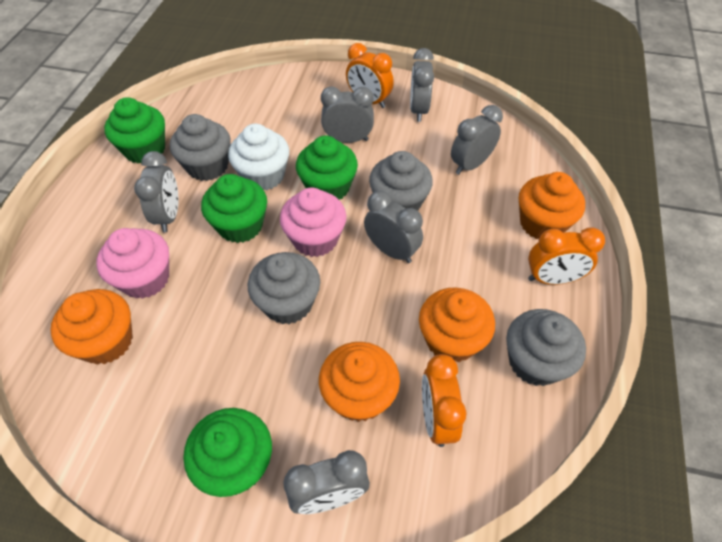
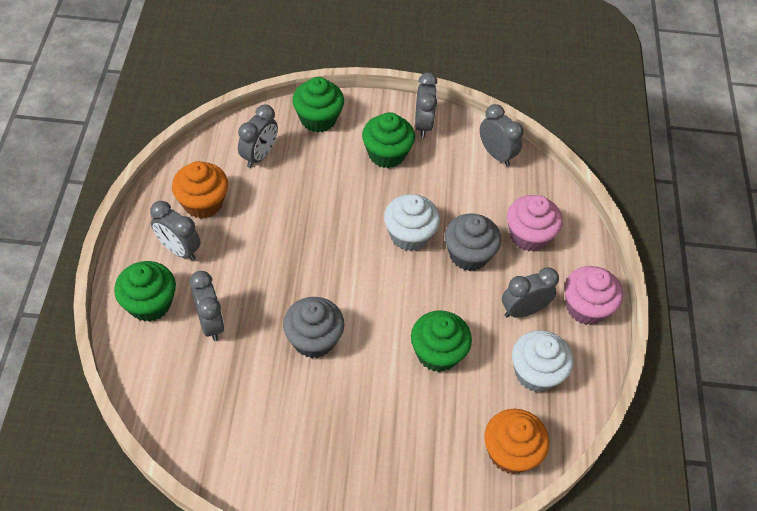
grey cupcake: [170,114,231,181] [248,252,320,324] [369,151,433,211] [506,309,586,386] = 4 -> [283,297,345,358] [445,213,501,271] = 2
orange clock: [346,43,394,108] [422,354,466,447] [528,228,605,285] = 3 -> none = 0
orange cupcake: [50,289,133,365] [319,342,400,422] [419,287,495,362] [519,172,585,239] = 4 -> [172,161,228,219] [484,409,549,474] = 2
white cupcake: [228,124,289,190] = 1 -> [384,194,440,251] [512,330,573,392] = 2

